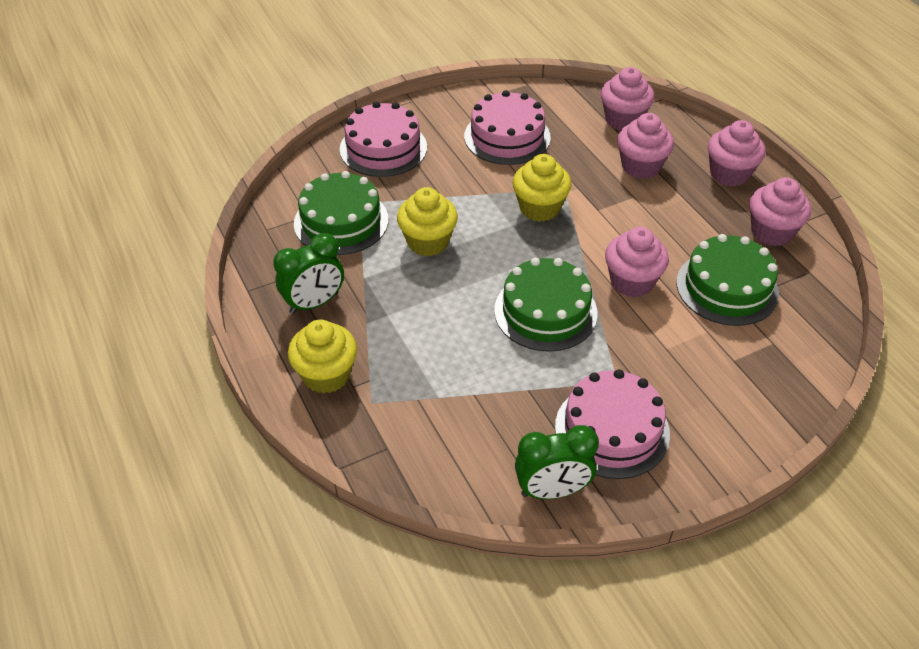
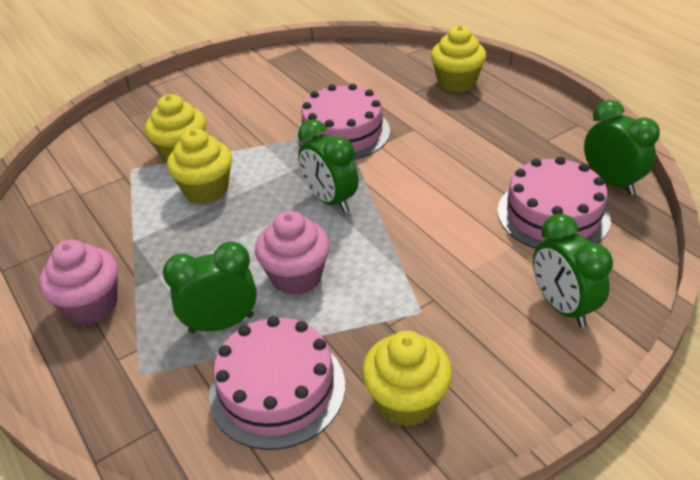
green cake: [294,171,388,255] [494,258,598,352] [677,234,779,326] = 3 -> none = 0
green clock: [273,233,344,314] [515,425,599,499] = 2 -> [163,241,257,333] [298,119,358,213] [533,214,613,328] [584,100,660,195] = 4
pink cupcake: [601,67,654,130] [605,227,669,298] [617,113,674,179] [708,120,766,187] [749,177,811,246] = 5 -> [39,240,118,325] [255,211,330,295] = 2
yellow cupcake: [288,320,357,394] [397,187,458,256] [512,154,572,222] = 3 -> [145,94,206,163] [167,128,232,204] [362,331,452,427] [431,25,486,93] = 4

